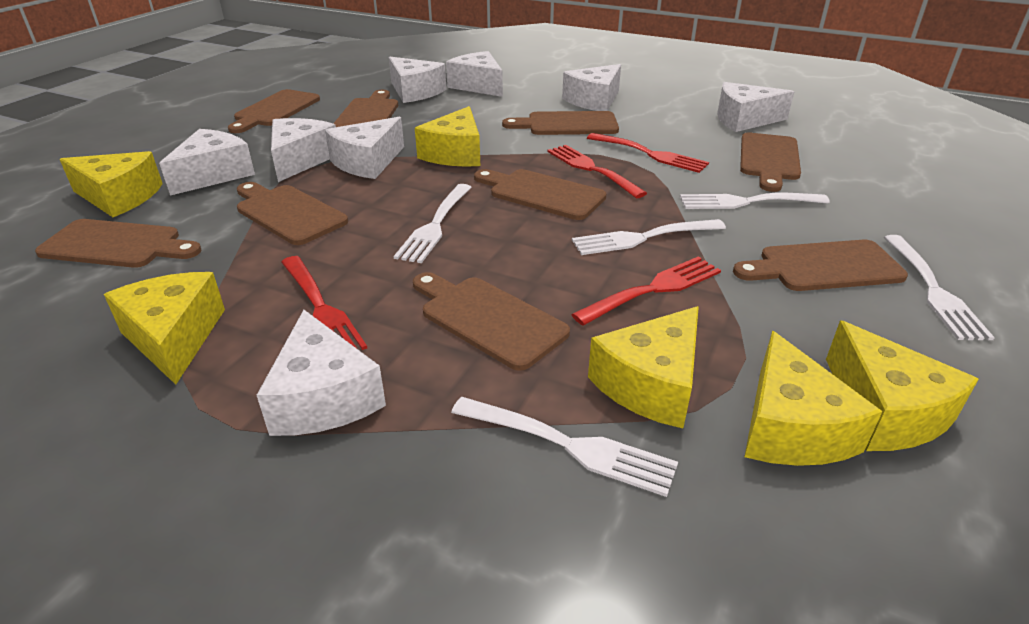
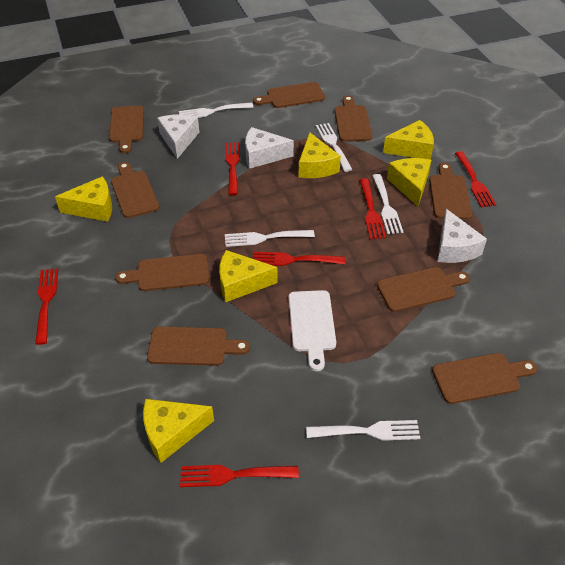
red fork: [281,256,367,350] [547,145,647,198] [571,256,721,326] [587,133,709,173] = 4 -> [35,268,58,345] [180,465,299,487] [225,142,240,195] [253,252,345,266] [359,178,386,239] [455,151,496,208] = 6
white cheese: [159,129,255,196] [257,310,386,436] [271,118,336,182] [325,117,404,179] [389,57,447,103] [446,51,503,97] [562,64,621,111] [717,82,794,132] = 8 -> [157,114,200,159] [245,127,294,169] [437,209,487,263] = 3
white cutting board: none = 0 -> [289,290,336,371] = 1

